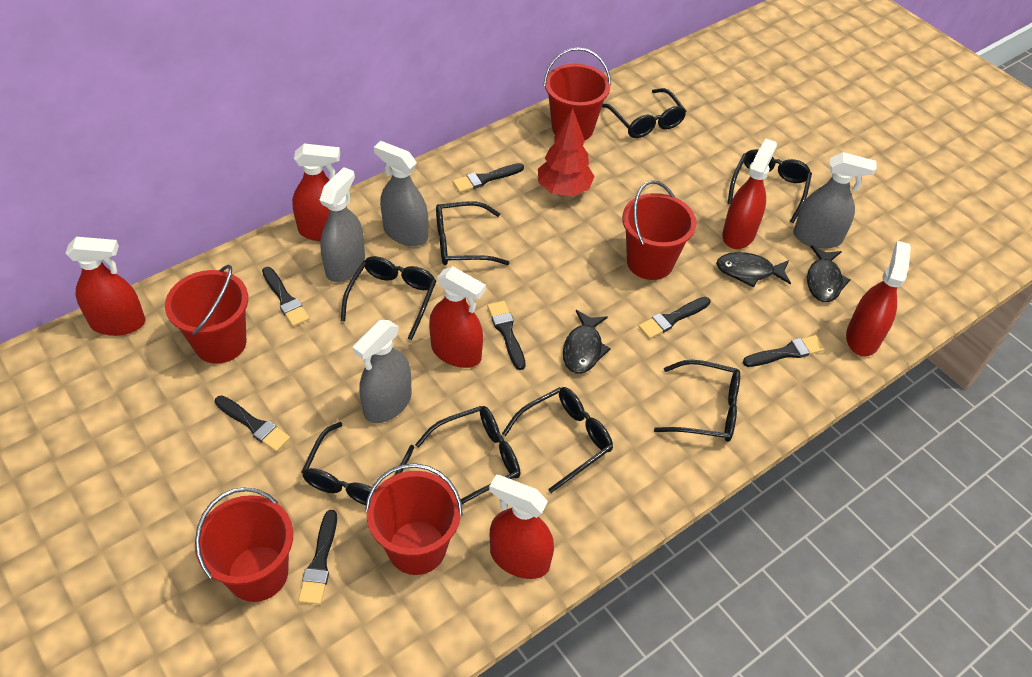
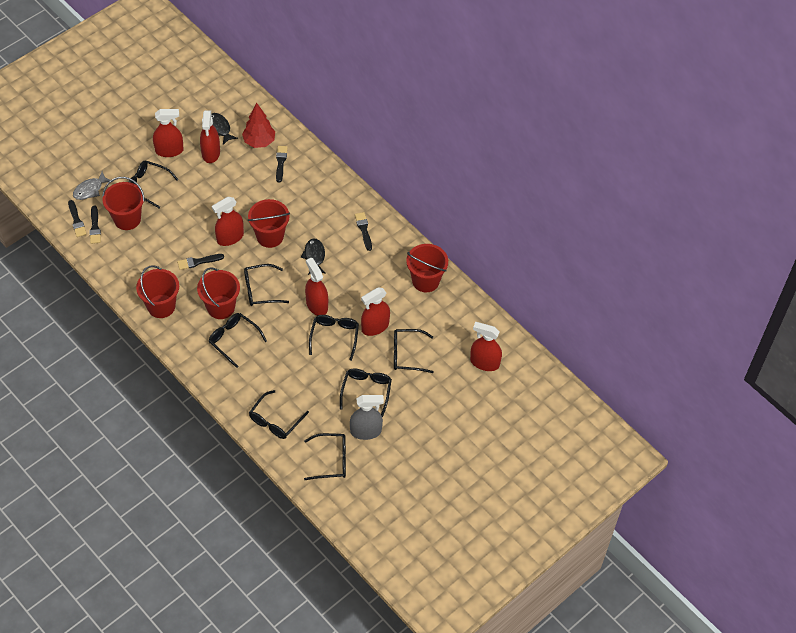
black brush: [215,395,290,452] [262,267,310,327] [298,510,337,605] [453,163,524,193] [487,301,526,370] [638,297,710,339] [743,335,824,367] = 7 -> [68,200,86,237] [89,206,101,244] [177,254,224,270] [276,146,288,183] [355,212,372,251] = 5
black fish: [563,310,611,374] [716,252,791,288] [807,245,851,302] = 3 -> [211,113,238,145] [301,238,326,275] = 2
grey fish: none = 0 -> [73,171,113,200] = 1
grey spray bottle: [320,167,365,282] [353,320,412,423] [374,141,428,246] [793,152,876,249] = 4 -> [350,395,384,440] = 1

